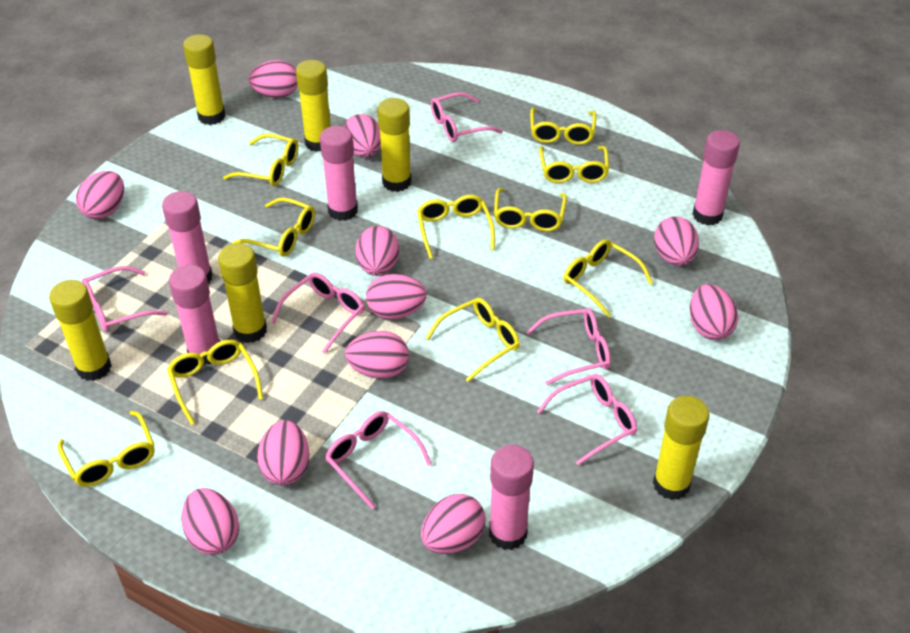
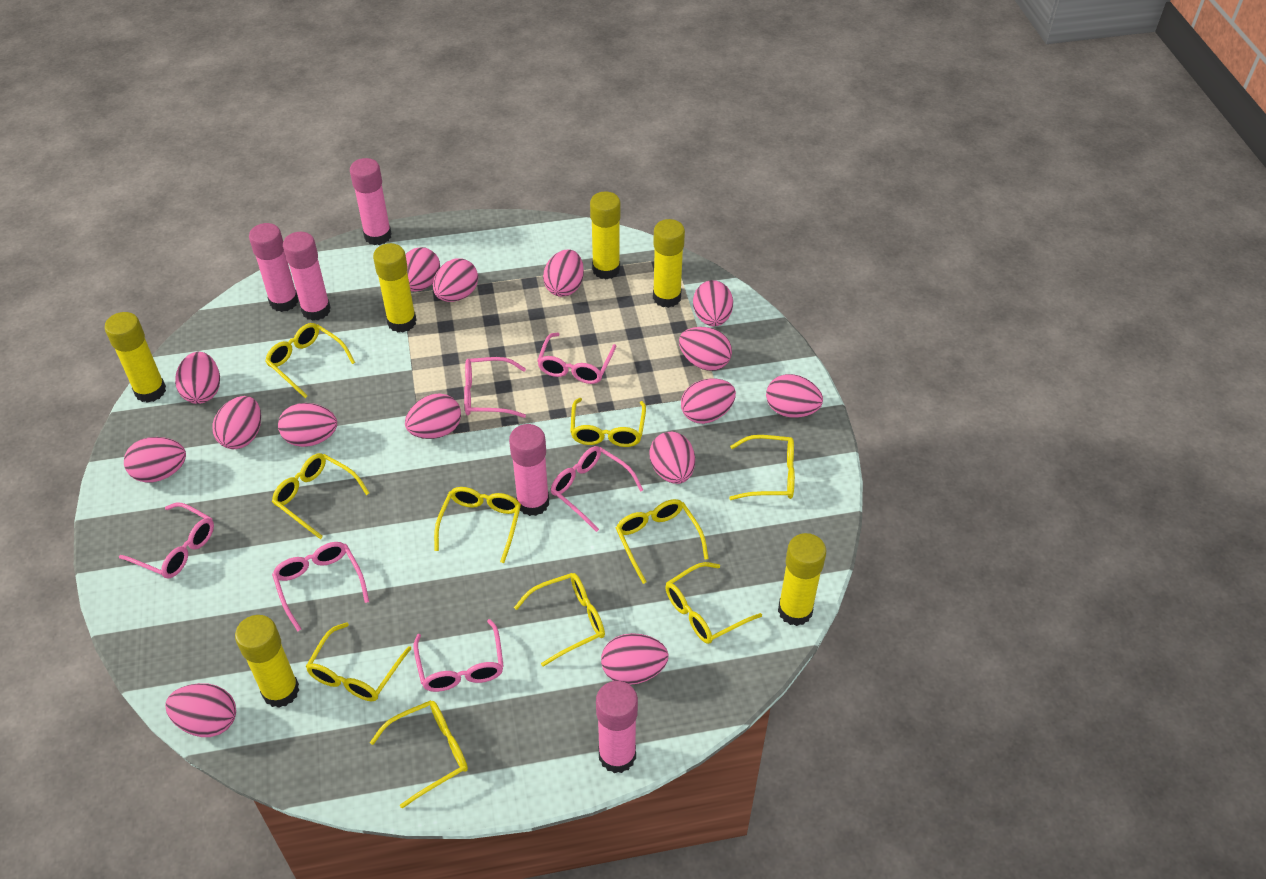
pink egg: [76,171,124,219] [182,488,239,555] [249,60,297,98] [257,420,310,485] [343,114,381,157] [345,331,409,379] [356,226,399,276] [366,274,427,319] [421,494,485,554] [654,216,699,266] [690,284,738,340] = 11 -> [124,437,186,482] [165,683,236,737] [175,352,220,404] [212,396,261,449] [278,403,337,447] [405,247,440,292] [405,394,461,439] [433,258,478,302] [543,249,584,297] [601,633,669,685] [649,432,695,484] [679,327,732,371] [681,378,736,424] [693,280,733,327] [766,374,823,418] = 15

